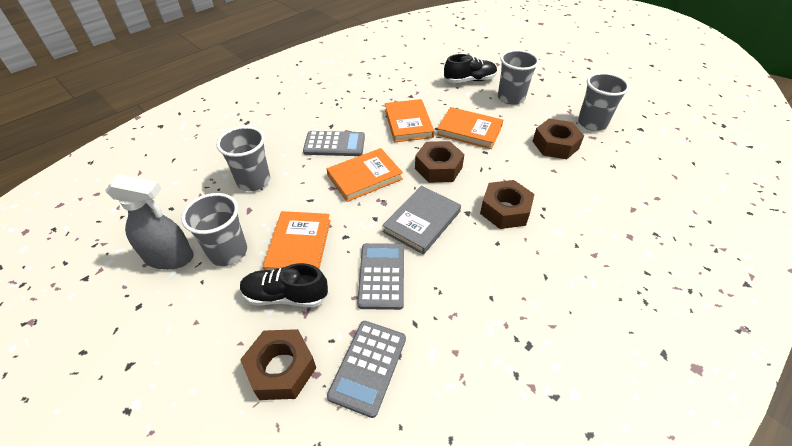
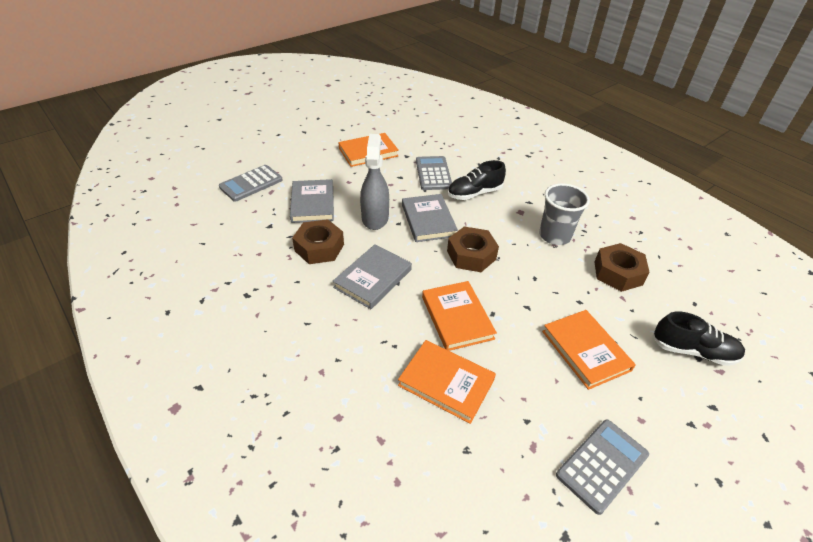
brown nut: [240,329,316,400] [415,141,464,183] [480,180,535,229] [533,118,584,159] = 4 -> [292,219,344,264] [447,226,499,272] [594,243,650,292] = 3
grey book: [382,186,461,255] = 1 -> [290,179,334,223] [333,244,412,309] [402,194,458,242] = 3
grey cup: [181,193,247,266] [216,126,270,191] [498,50,539,105] [578,73,630,131] = 4 -> [539,183,590,245] = 1

